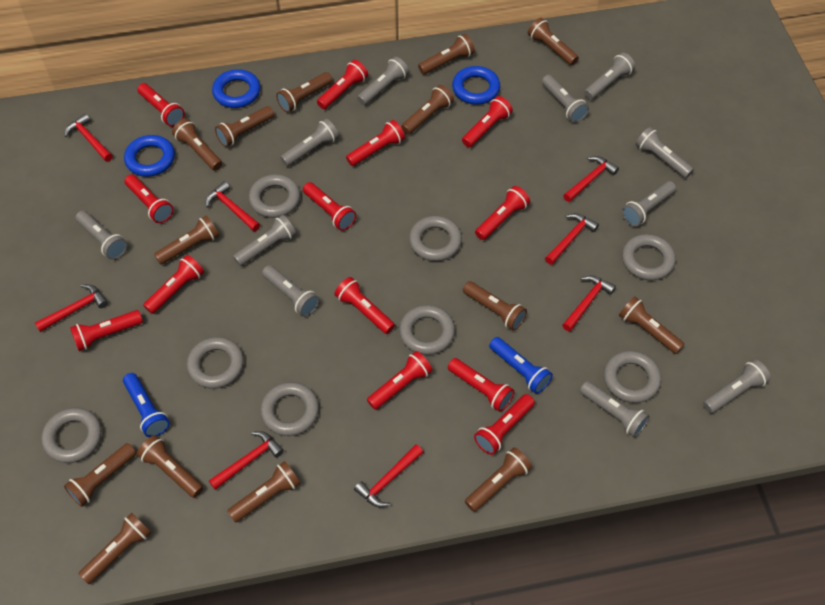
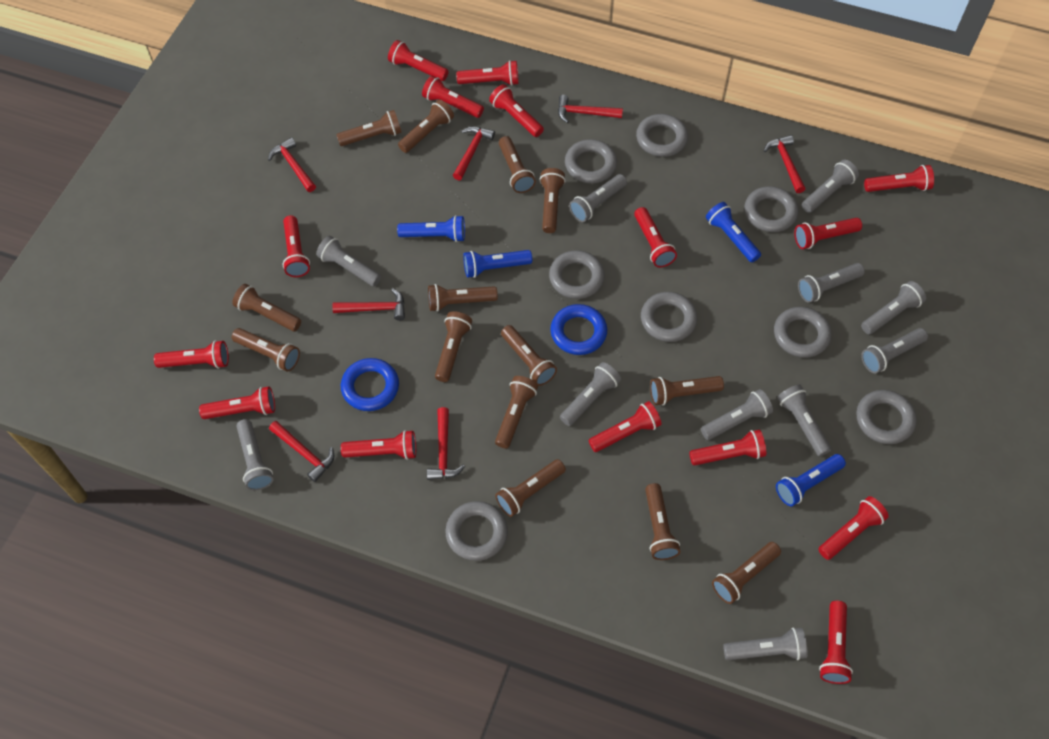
blue flashlight: [123,373,170,437] [489,337,553,394] = 2 -> [397,215,465,242] [463,250,532,278] [706,202,761,262] [776,454,846,506] = 4
blue ring: [124,135,175,177] [212,69,261,108] [452,66,500,105] = 3 -> [341,358,399,411] [550,304,607,355] = 2
red flashlight: [70,310,143,351] [125,175,173,223] [137,83,185,127] [143,255,204,314] [303,182,356,231] [317,60,368,109] [335,277,395,334] [346,120,405,166] [367,351,432,410] [448,358,515,412] [462,96,513,147] [474,394,535,455] [475,186,530,240] = 13 -> [154,340,229,369] [199,387,275,419] [283,215,310,277] [341,430,416,460] [388,40,449,81] [422,76,484,118] [456,60,519,86] [489,84,544,137] [588,401,662,452] [634,207,677,267] [689,430,766,466] [794,218,862,249] [818,496,889,560] [819,601,853,684] [864,165,934,192] = 15
red hammer: [35,284,108,332] [65,113,113,162] [206,181,260,232] [209,431,284,490] [354,444,423,507] [545,213,599,265] [562,275,616,331] [563,156,619,202] = 8 -> [268,137,316,192] [269,421,334,482] [332,288,405,321] [427,407,465,480] [453,126,495,180] [558,95,623,123] [764,135,805,193] = 7

